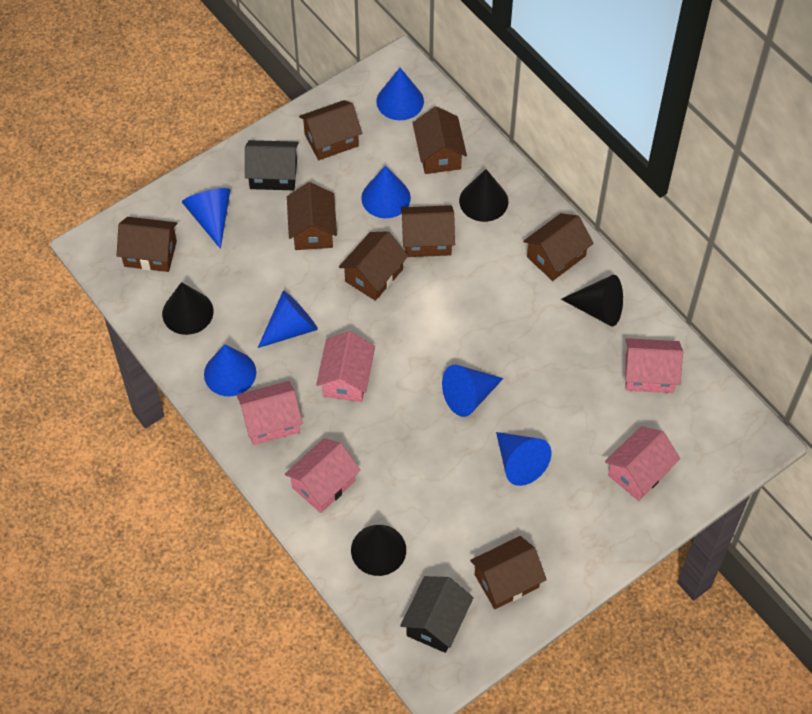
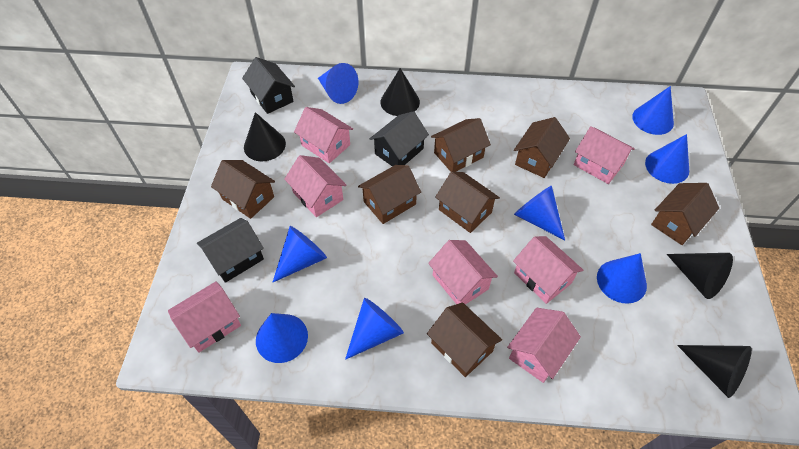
black house: [245,140,299,190] [400,576,474,653] = 2 -> [197,218,264,283] [242,57,295,114] [370,111,429,166] = 3
blue cone: [182,188,230,249] [204,344,256,396] [258,291,318,348] [361,166,411,218] [376,68,424,120] [442,365,504,417] [496,432,551,486] = 7 -> [256,313,308,363] [273,226,327,282] [318,63,358,104] [345,298,404,360] [514,186,565,240] [597,253,647,304] [632,86,674,135] [645,134,689,184] = 8
brown house: [117,217,177,272] [287,182,337,250] [299,100,362,160] [339,231,408,301] [401,205,455,257] [413,106,467,174] [470,536,547,609] [523,213,594,281] = 8 -> [211,160,275,219] [358,165,421,224] [427,302,502,377] [431,118,491,172] [435,172,500,233] [514,117,570,178] [651,183,719,245] = 7
pink house: [237,381,303,445] [285,438,361,513] [316,331,375,402] [605,426,680,501] [625,338,683,393] = 5 -> [168,281,241,353] [284,155,346,217] [294,107,353,163] [428,240,498,305] [507,308,581,383] [513,236,583,304] [574,126,635,184] = 7

